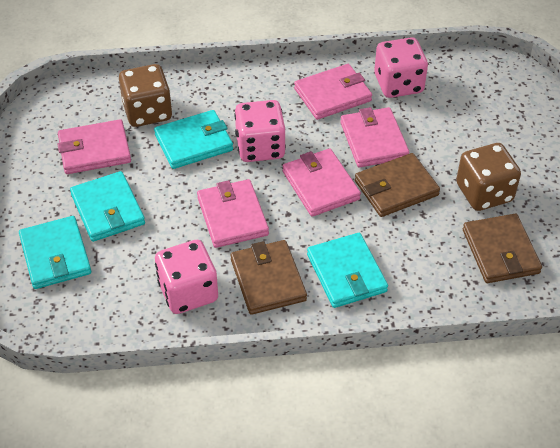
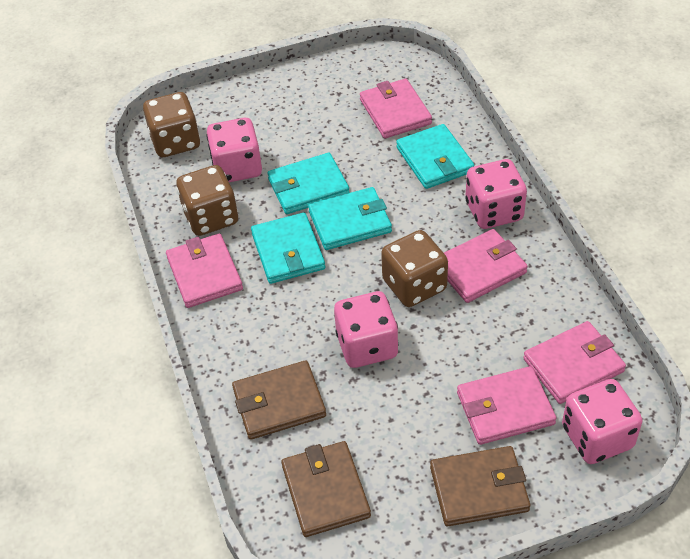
brown dice: [119,64,172,127] [456,143,521,211] = 2 -> [143,92,200,157] [176,165,238,236] [381,230,448,307] = 3
pink dice: [155,240,218,314] [234,100,286,162] [374,37,428,98] = 3 -> [206,118,262,182] [334,291,398,368] [465,159,527,229] [562,379,642,464] = 4

